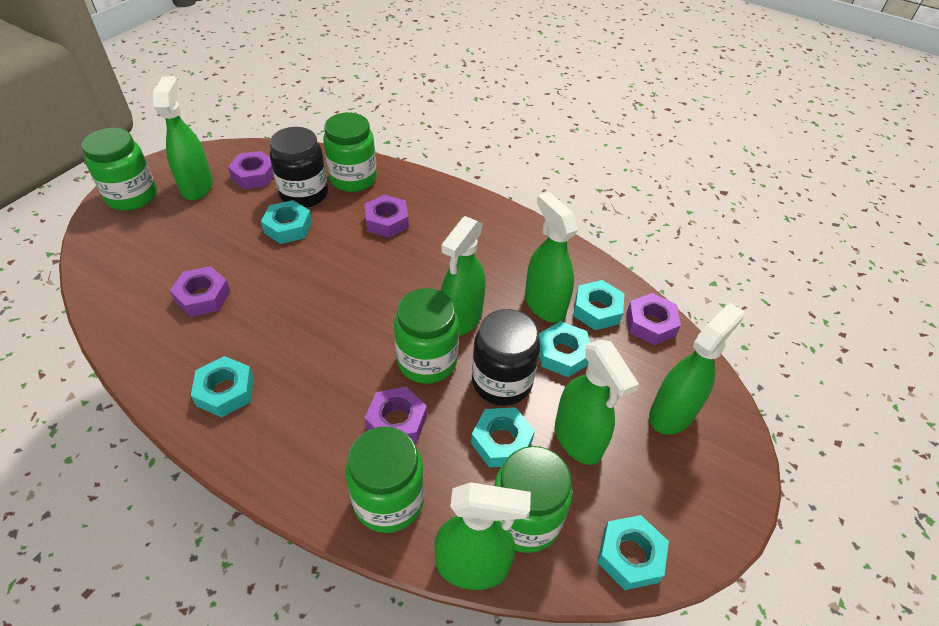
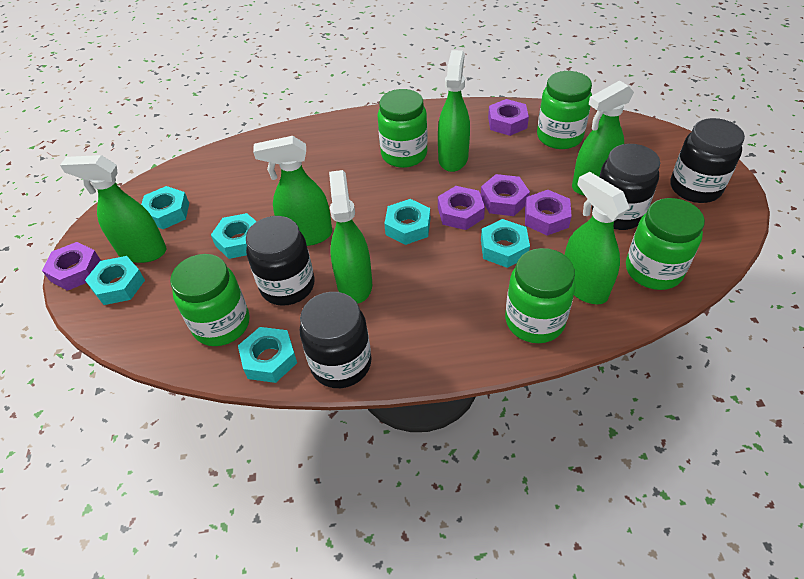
black jar: [270,127,328,208] [472,309,540,406] = 2 -> [246,216,315,306] [300,292,372,388] [592,144,660,230] [670,118,745,203] = 4

